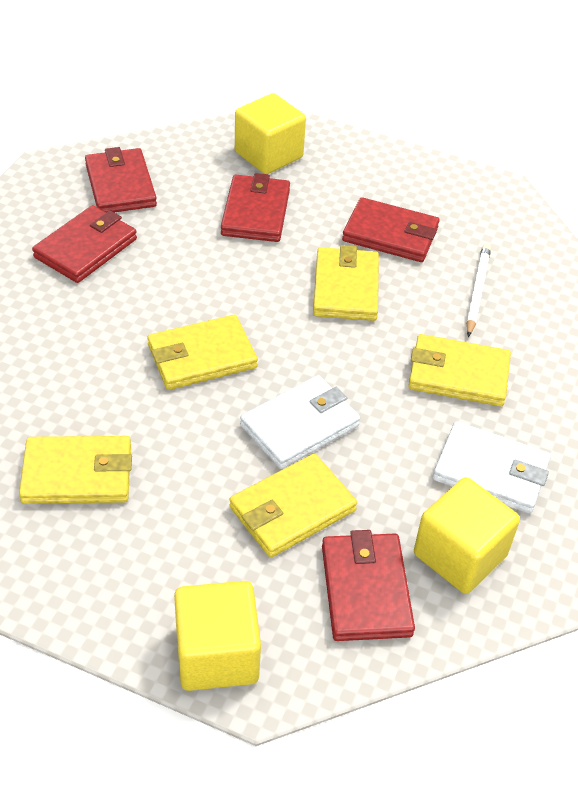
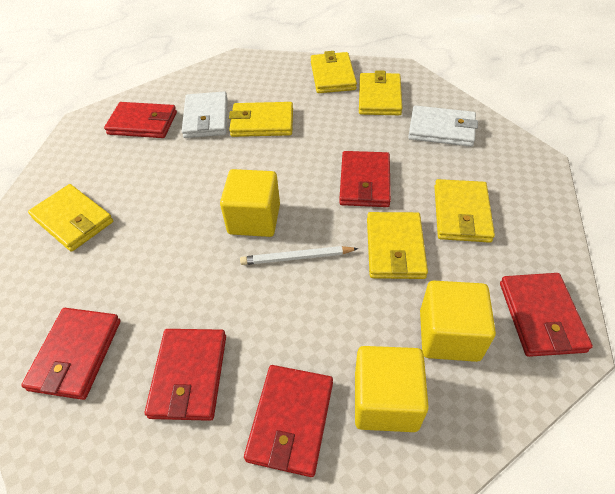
red wallet: [32,205,137,283] [85,147,157,213] [221,173,290,242] [322,530,415,641] [342,197,440,262] = 5 -> [21,308,120,400] [104,102,177,138] [145,329,226,421] [244,365,333,477] [339,151,391,207] [500,273,593,357] = 6
yellow wallet: [19,436,132,504] [147,315,258,390] [229,453,357,558] [313,245,379,321] [408,334,511,406] = 5 -> [28,184,113,252] [229,102,293,137] [311,51,357,93] [359,71,402,115] [367,212,428,279] [434,179,495,243] = 6

